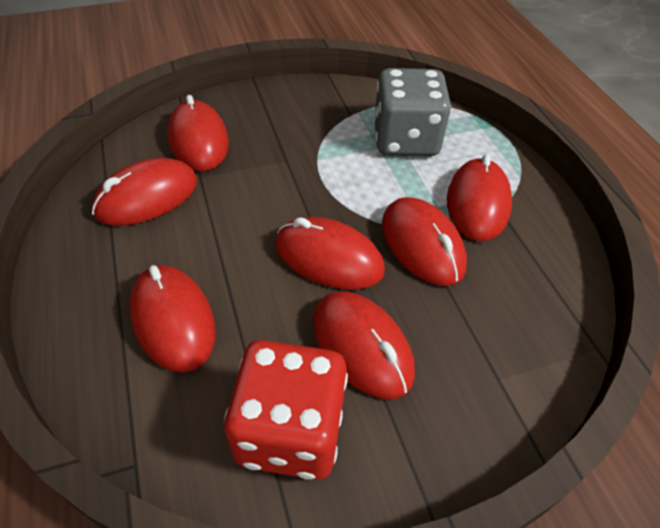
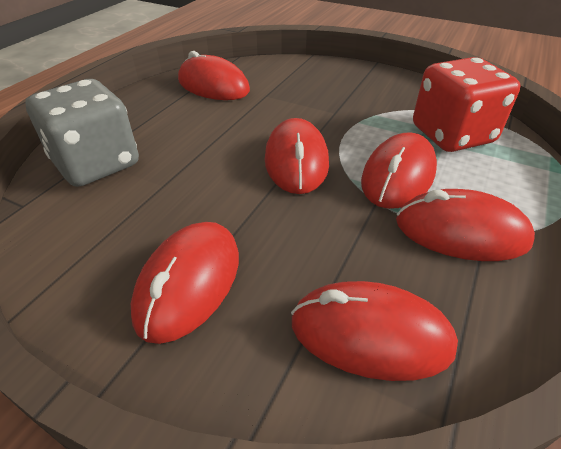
red mouse: [92,158,198,226] [130,265,216,373] [168,95,229,171] [275,217,385,290] [313,291,415,399] [382,197,467,286] [447,154,512,241] = 7 -> [131,222,239,344] [178,51,250,100] [265,118,329,194] [291,281,458,381] [361,132,437,209] [396,189,535,261] = 6

